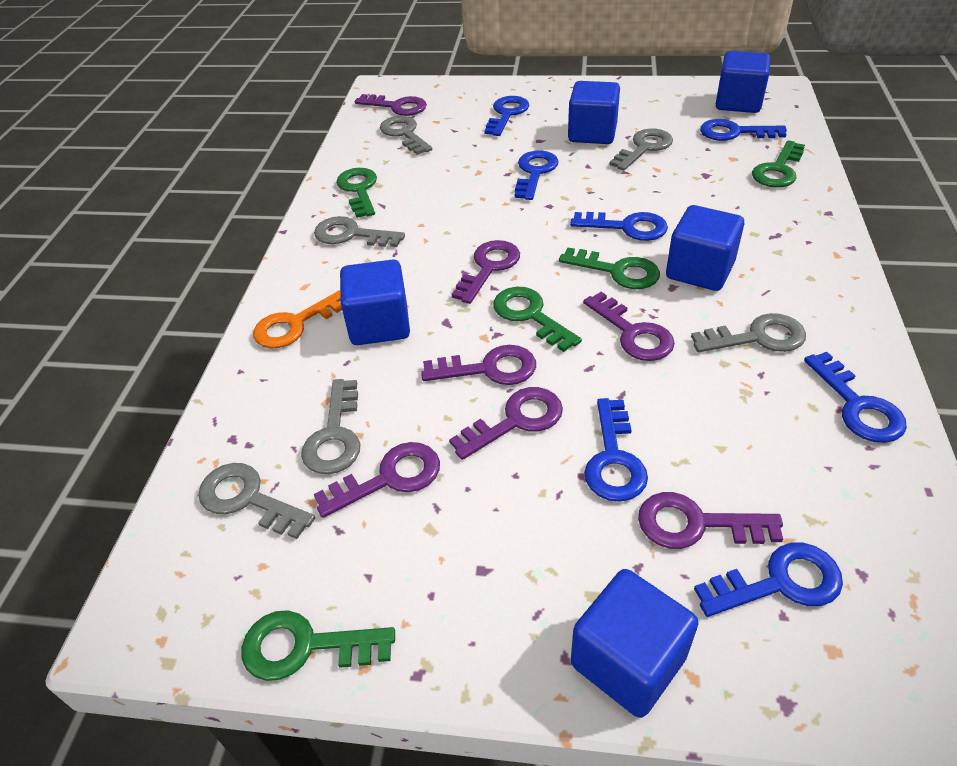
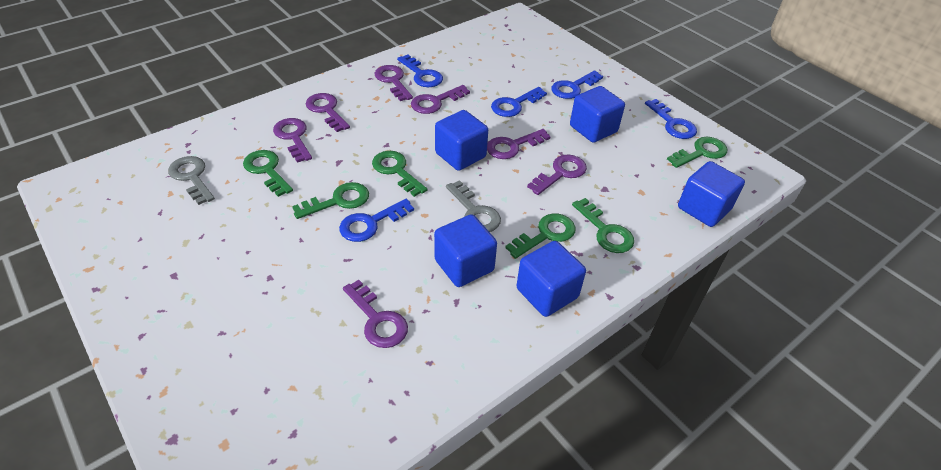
blue key: [484,96,529,136] [515,150,559,200] [570,212,668,241] [584,398,648,502] [694,543,843,617] [700,119,787,141] [804,352,907,443] = 7 -> [339,199,414,242] [397,55,443,87] [491,87,547,117] [551,70,603,99] [645,99,697,139] = 5
green key: [241,610,395,681] [336,168,377,218] [493,287,582,352] [559,247,660,289] [752,140,805,188] = 5 -> [243,150,293,197] [292,182,369,219] [372,151,427,197] [505,213,576,259] [572,198,634,253] [667,137,727,168] = 6
grey key: [198,463,315,539] [301,379,360,474] [314,216,405,247] [380,116,432,155] [609,128,673,171] [691,313,806,352] = 6 -> [168,156,215,205] [446,180,501,232] = 2
orange key: [253,290,342,348] = 1 -> none = 0

